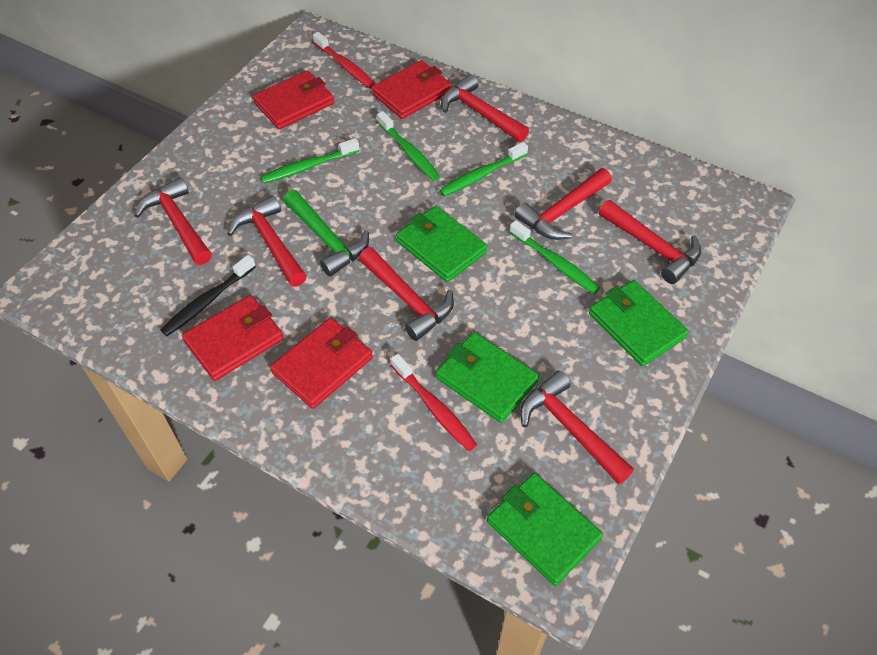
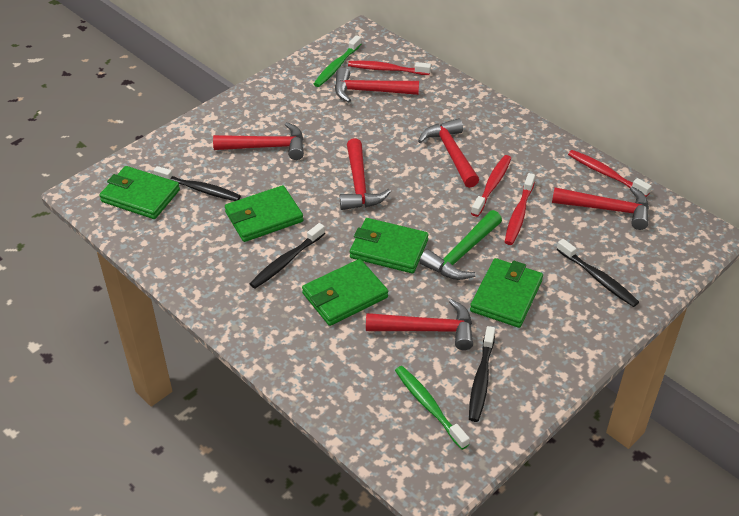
black toothbrush: [160,255,256,336] = 1 -> [153,166,241,201] [250,223,325,289] [469,326,495,422] [557,239,639,307] = 4
green toothbrush: [261,138,359,184] [377,111,440,181] [439,142,528,196] [510,220,600,294] = 4 -> [314,35,361,87] [395,366,470,450] = 2
green wallet: [396,206,487,282] [436,332,539,423] [487,473,603,586] [589,280,689,366] = 4 -> [99,166,180,219] [225,185,303,242] [302,259,388,326] [350,218,429,273] [470,258,543,328] = 5
red hammer: [134,177,212,265] [227,195,307,286] [359,247,454,341] [441,74,529,142] [514,168,612,240] [520,370,634,485] [599,200,701,284] = 7 -> [213,122,304,160] [335,67,419,103] [340,138,391,210] [366,299,473,350] [418,118,479,188] [552,186,649,230] = 6
red toothbrush: [313,32,375,88] [391,354,477,451] = 2 -> [348,61,431,75] [471,155,511,217] [505,173,535,245] [568,150,652,197] = 4
red wallet: [182,295,284,381] [253,70,334,129] [270,318,373,409] [372,60,452,119] = 4 -> none = 0

